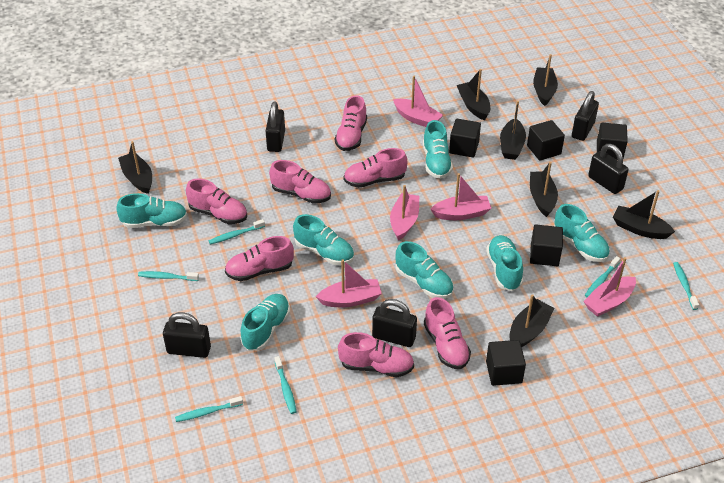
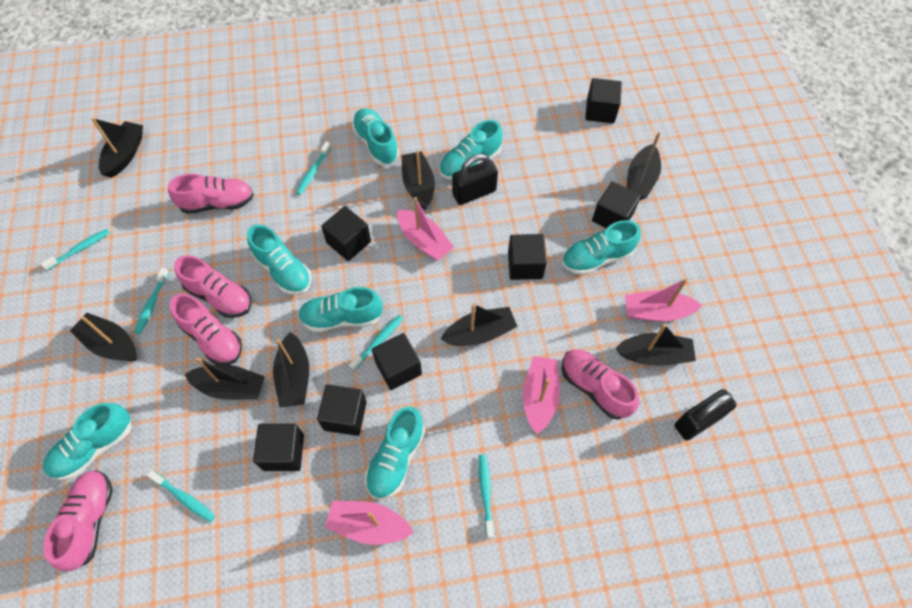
black boat: [118,141,152,194] [457,69,490,120] [500,101,526,160] [509,294,555,347] [530,162,558,217] [533,54,558,106] [613,190,675,239] = 7 -> [70,313,137,361] [91,118,143,178] [184,357,265,400] [273,332,309,408] [402,150,435,210] [441,303,518,346] [616,324,696,366] [626,131,661,200] = 8
black cube: [449,119,481,158] [486,340,526,386] [527,120,565,161] [530,224,563,266] [597,123,628,160] = 5 -> [253,424,304,471] [317,384,367,436] [321,206,371,261] [372,333,422,390] [508,234,547,280] [585,78,622,123] [592,181,641,228] = 7
black padlock: [163,312,211,358] [266,101,285,152] [372,299,417,347] [572,91,599,141] [588,144,629,194] = 5 -> [452,154,498,205] [675,389,737,440] = 2
pink boat: [316,260,382,307] [390,185,419,240] [393,76,443,127] [431,173,491,220] [583,257,636,317] = 5 -> [325,501,414,545] [397,197,454,261] [523,356,560,434] [625,278,702,322] = 4
pink shoe: [186,178,247,224] [225,236,294,281] [269,160,331,204] [335,95,367,151] [338,332,414,377] [344,148,407,188] [424,297,471,369] = 7 -> [43,470,113,571] [168,173,254,214] [170,293,242,365] [174,255,251,318] [562,349,639,420] = 5

